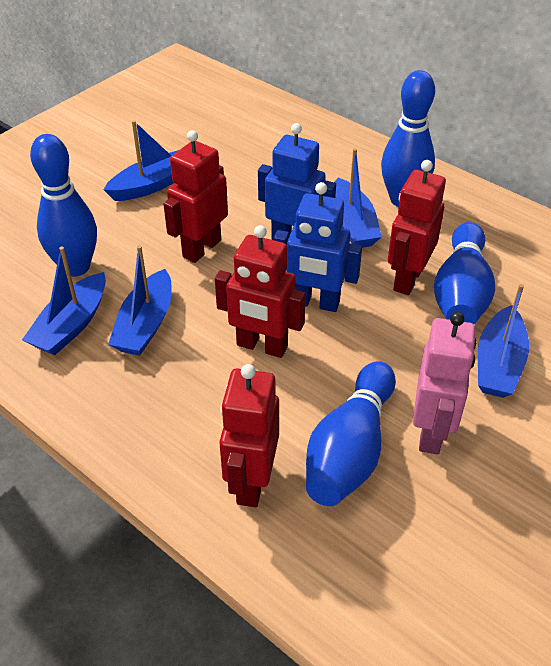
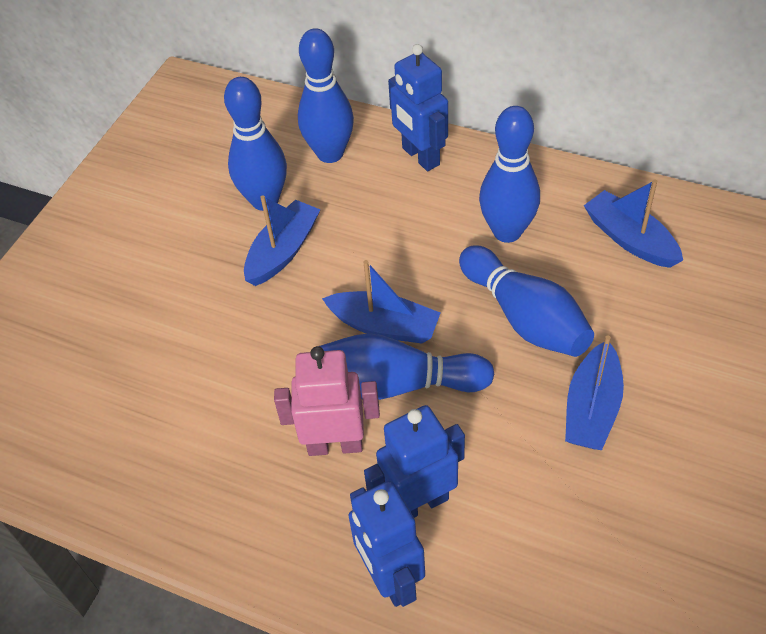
blue boat: [22,247,106,355] [104,120,179,201] [108,245,172,356] [334,148,382,248] [478,284,529,398] = 5 -> [244,195,320,286] [322,260,440,344] [565,336,624,450] [584,179,683,268] = 4
blue bowling pin: [30,134,97,277] [306,361,396,506] [381,70,435,207] [434,222,495,324] = 4 -> [224,77,287,211] [298,28,354,163] [319,333,494,400] [459,245,594,357] [479,106,540,243] = 5
blue robot: [258,123,336,240] [274,182,362,312] = 2 -> [348,481,425,607] [364,405,465,518] [388,44,448,171] = 3
red robot: [163,130,228,263] [215,225,306,358] [219,364,279,507] [388,160,446,295] = 4 -> none = 0

